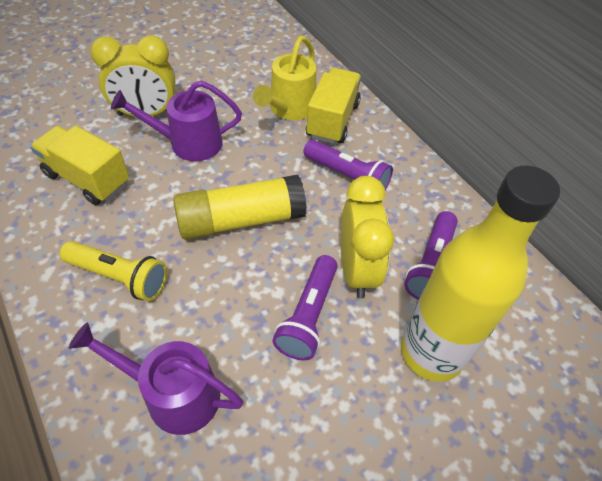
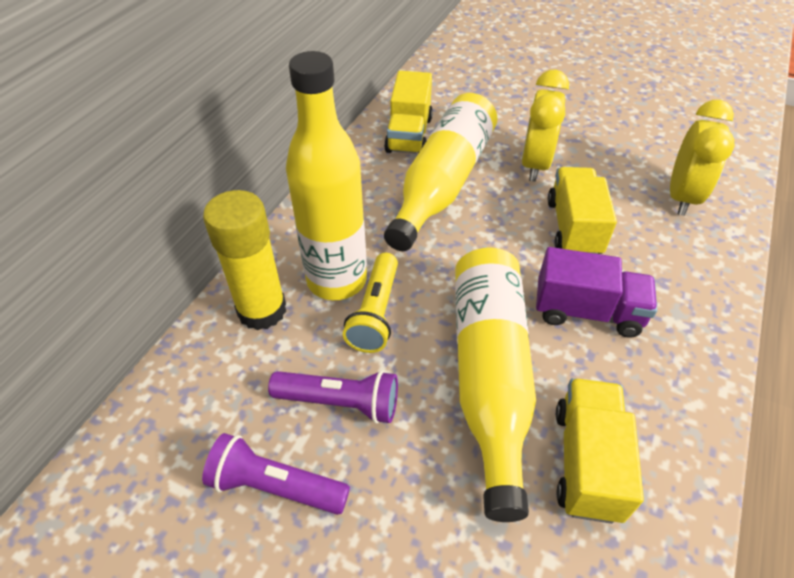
purple flashlight: [272,255,338,360] [303,140,393,190] [404,211,458,300] = 3 -> [202,433,350,515] [268,370,398,424] = 2
purple truck: none = 0 -> [536,247,657,338] = 1
purple watering can: [69,322,243,435] [111,80,242,161] = 2 -> none = 0
yellow bottle: [401,166,560,382] = 1 -> [286,51,367,300] [384,93,497,251] [455,247,536,522] = 3
yellow truck: [30,126,129,205] [306,68,361,144] = 2 -> [384,71,433,154] [548,167,617,254] [556,378,644,524] = 3
yellow watering can: [253,36,316,120] = 1 -> none = 0

